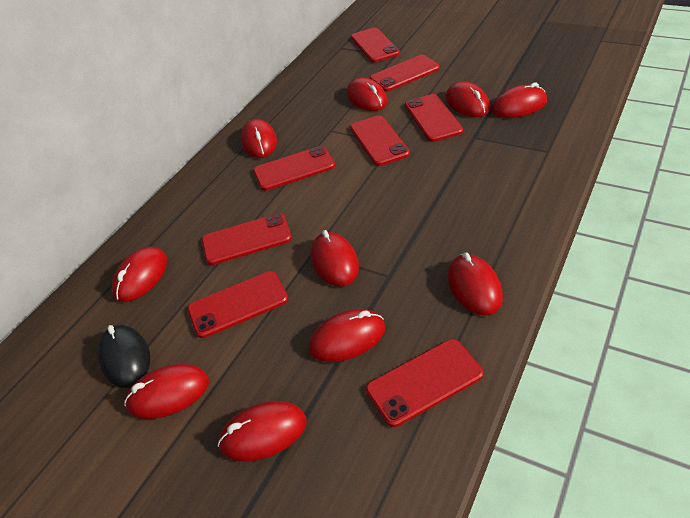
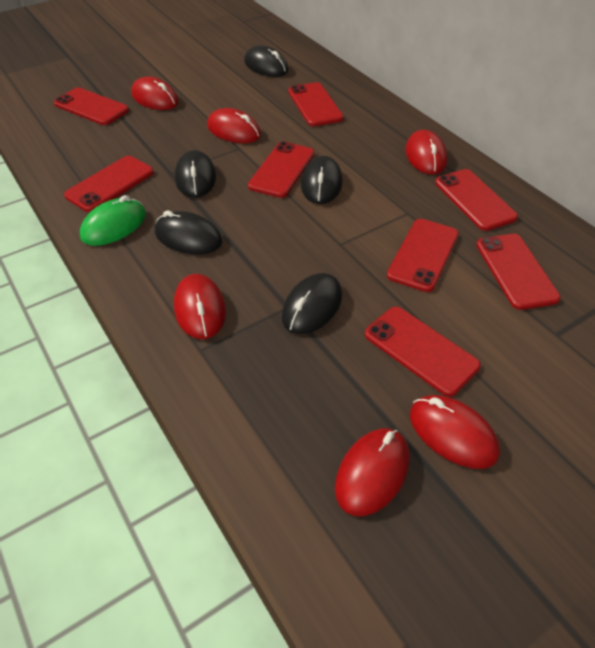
black mouse: [98,325,150,388] = 1 -> [155,211,222,254] [175,150,216,198] [244,45,289,77] [282,273,342,334] [301,156,343,204] = 5
green mouse: none = 0 -> [80,195,146,246] = 1
red mouse: [112,247,167,302] [124,364,209,419] [217,401,307,462] [241,119,277,158] [309,309,385,362] [311,230,359,287] [347,77,388,111] [446,81,490,117] [447,253,503,316] [491,82,547,118] = 10 -> [131,76,179,110] [174,274,226,339] [207,108,261,143] [335,429,410,516] [405,130,447,175] [410,395,500,469] = 6

